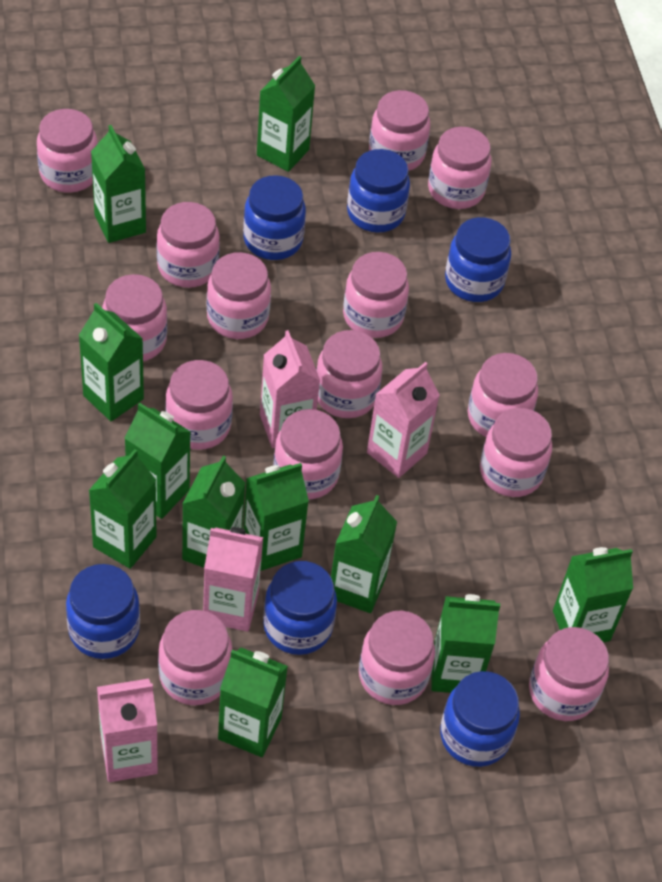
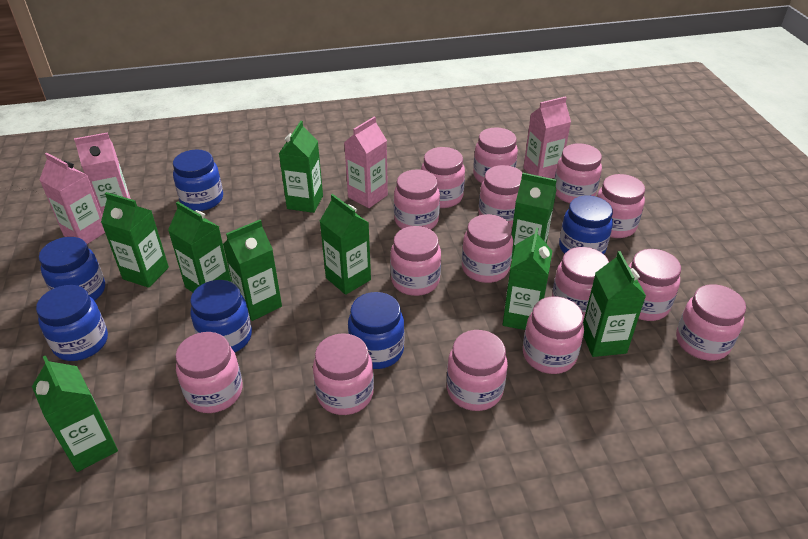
green carton: [79,303,144,421] [89,449,157,569] [91,125,146,243] [124,403,190,519] [182,456,245,568] [218,647,288,757] [243,463,309,571] [257,56,315,172] [331,495,397,613] [431,594,500,693] [553,547,633,642] = 11 -> [32,355,118,472] [101,192,169,288] [168,201,231,292] [223,220,282,321] [279,120,323,213] [320,194,371,295] [503,228,552,330] [511,173,557,259] [583,251,646,357] = 9

